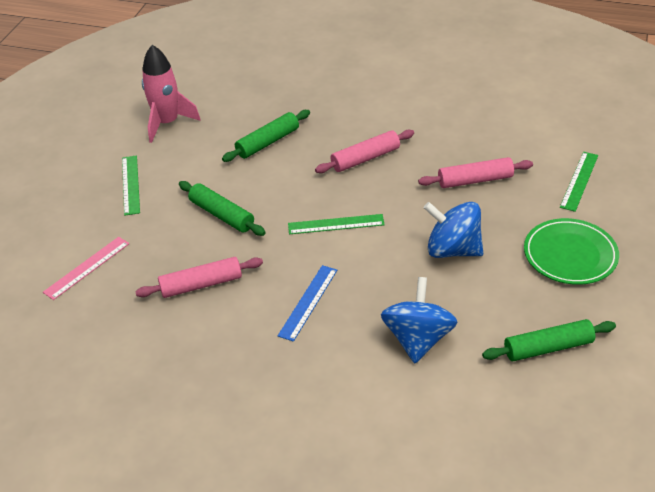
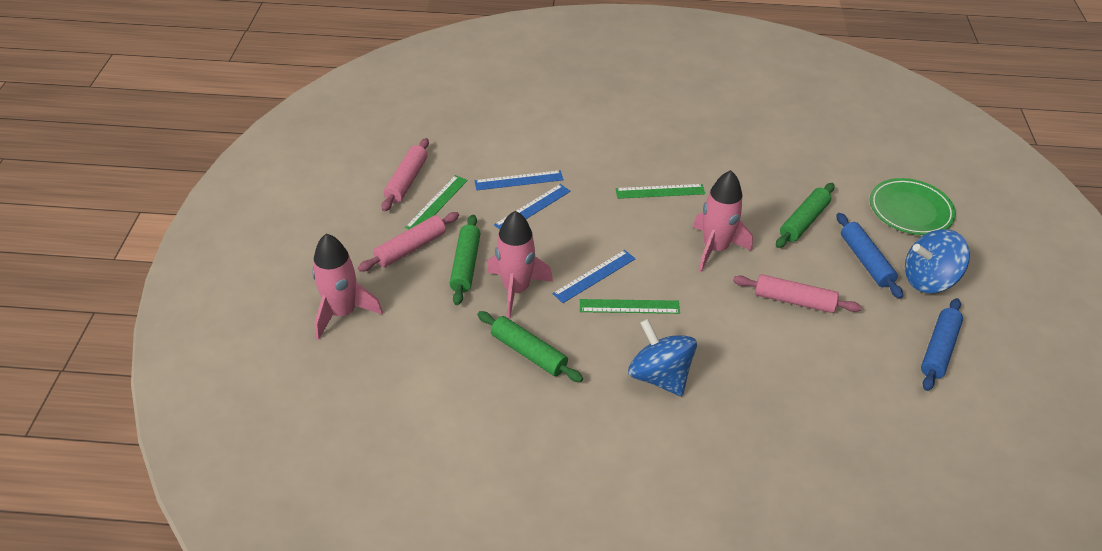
blue rolling pin: none = 0 -> [836,213,903,299] [921,298,963,391] = 2
blue ruler: [278,265,337,342] = 1 -> [474,170,564,190] [494,184,571,229] [552,250,635,303] = 3
pink rocket: [142,45,201,143] = 1 -> [312,234,383,340] [487,211,553,319] [693,170,753,272] = 3
pink ruler: [43,237,129,300] = 1 -> none = 0

